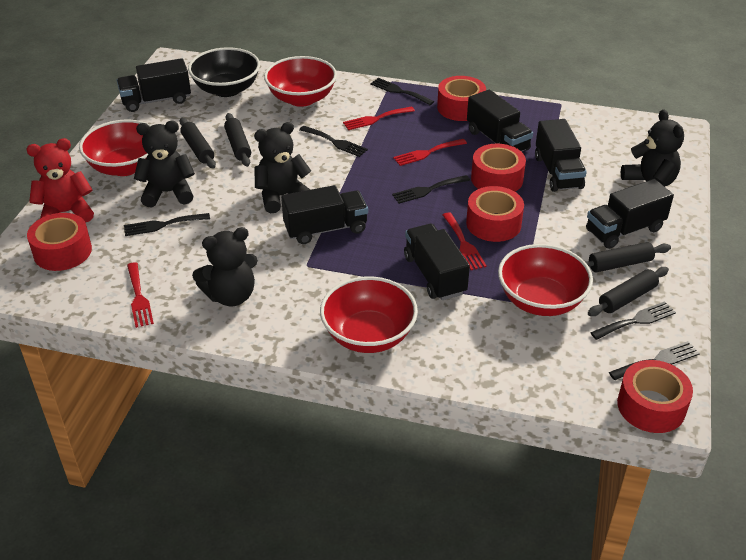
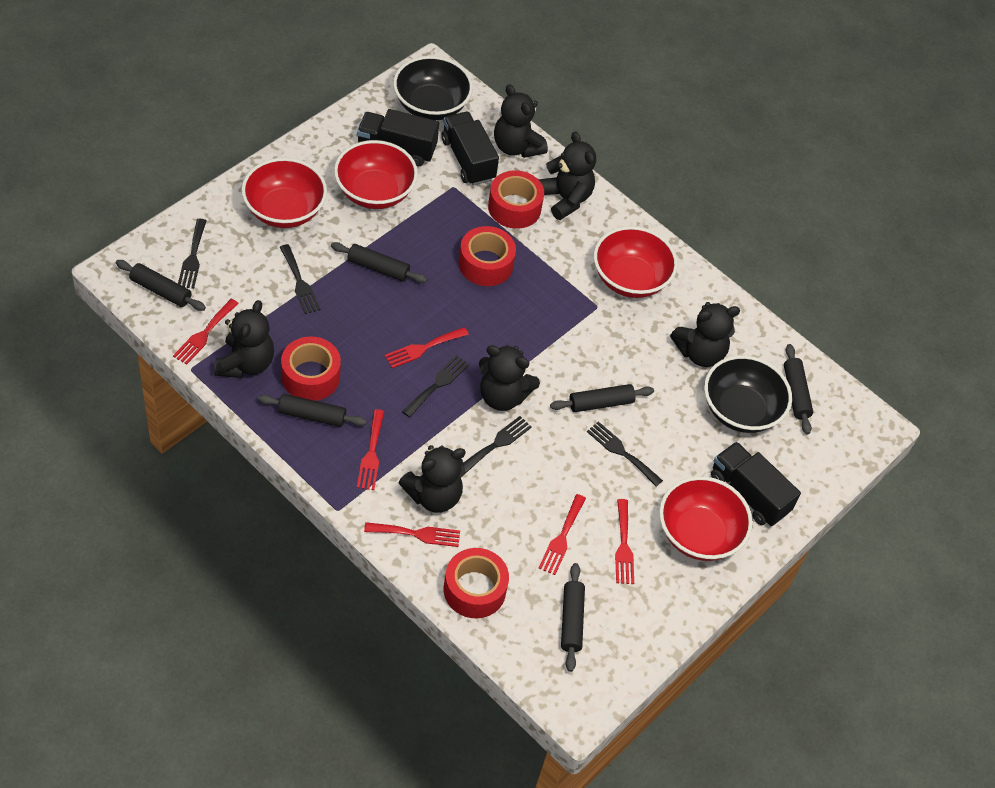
black bowl: [188,47,260,97] = 1 -> [393,56,473,120] [704,355,792,433] = 2
black fork: [124,213,210,236] [299,126,368,157] [370,78,434,105] [392,175,470,204] [590,301,676,340] [609,341,700,380] = 6 -> [178,219,207,289] [280,244,321,314] [402,355,469,417] [463,416,532,474] [587,421,663,486] = 5
black rolling pin: [179,118,216,168] [224,113,251,167] [586,242,671,272] [588,267,669,316] = 4 -> [116,260,206,311] [258,394,367,427] [331,242,427,283] [550,384,654,412] [561,563,585,672] [784,344,813,434] = 6
black teddy bear: [134,121,195,207] [192,227,258,306] [254,122,311,213] [621,109,684,187] = 4 -> [214,300,274,378] [399,445,466,513] [479,345,540,411] [494,84,548,158] [538,131,596,220] [670,302,740,367] = 6
black truck: [117,58,191,112] [281,185,368,244] [404,224,470,300] [467,89,533,152] [535,119,587,192] [586,179,674,249] = 6 -> [357,109,439,166] [441,112,499,186] [711,442,801,526] = 3
red fork: [127,262,154,328] [343,106,415,130] [393,139,467,166] [443,212,487,270] = 4 -> [173,299,239,365] [357,409,384,490] [364,522,460,547] [384,327,469,368] [539,494,586,575] [615,499,634,584] = 6
red tape: [27,213,92,271] [437,76,486,121] [466,186,524,242] [471,144,526,192] [617,360,693,433] = 5 -> [281,337,341,401] [444,548,509,618] [459,226,516,286] [488,170,544,229] = 4
red teddy bear: [26,138,94,223] = 1 -> none = 0

